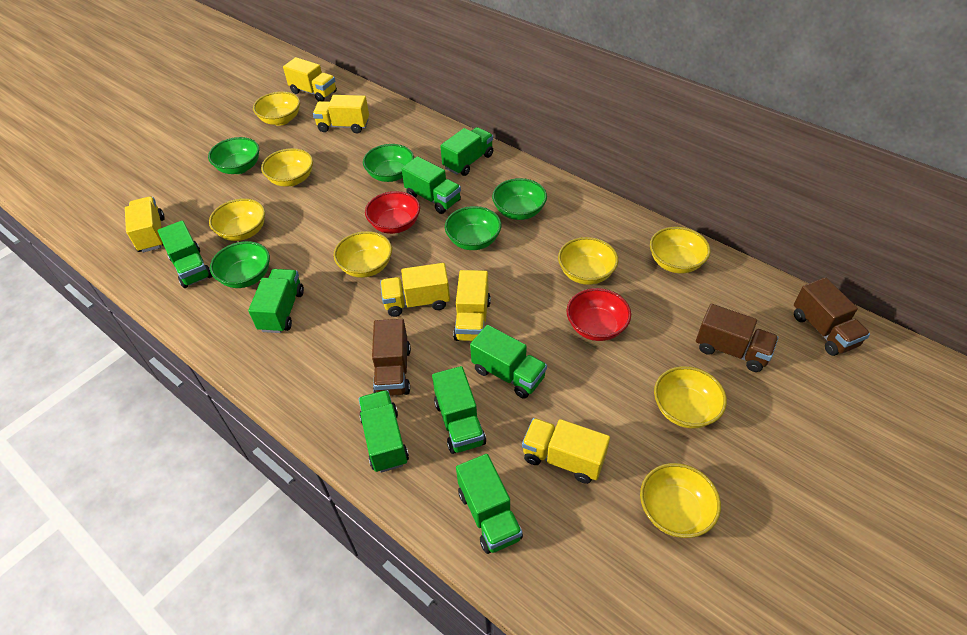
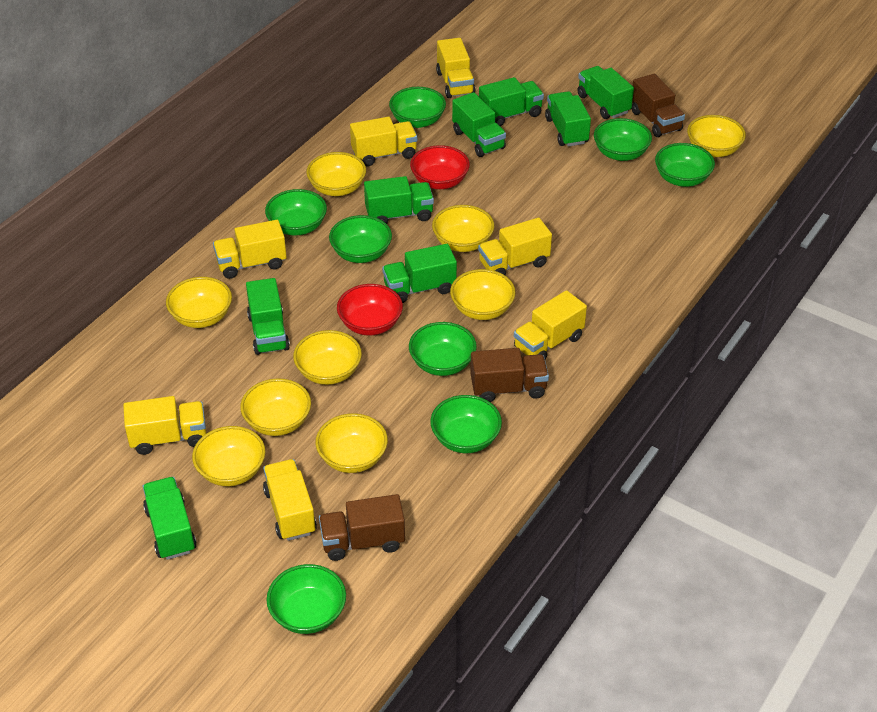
green bowl: [208,137,259,174] [210,241,270,288] [363,144,414,182] [445,206,501,250] [492,178,547,220] = 5 -> [265,189,327,236] [267,564,346,634] [329,215,392,263] [389,87,446,128] [409,322,477,376] [430,395,502,453] [594,118,652,161] [655,143,715,187] = 8
yellow bowl: [209,198,265,241] [253,91,300,126] [261,148,313,187] [334,231,392,278] [558,237,618,285] [640,463,721,538] [650,227,710,273] [654,366,727,428] = 8 -> [166,277,232,328] [192,426,265,486] [240,378,311,436] [293,330,362,385] [306,152,366,196] [315,413,388,473] [432,205,494,252] [450,269,516,320] [687,115,746,157] = 9
yellow truck: [125,196,164,253] [283,57,337,102] [313,95,369,133] [380,263,450,317] [453,270,491,341] [522,418,610,484] = 6 -> [123,396,206,455] [213,220,287,279] [263,459,317,541] [350,117,418,166] [436,38,475,98] [478,217,552,275] [514,290,587,360] = 7

